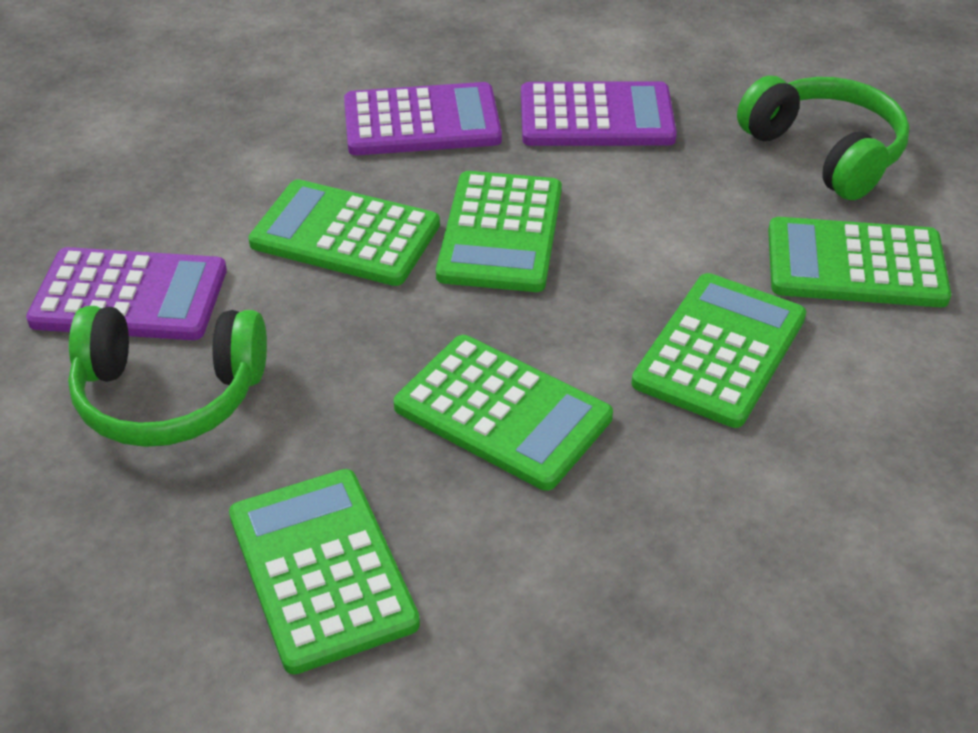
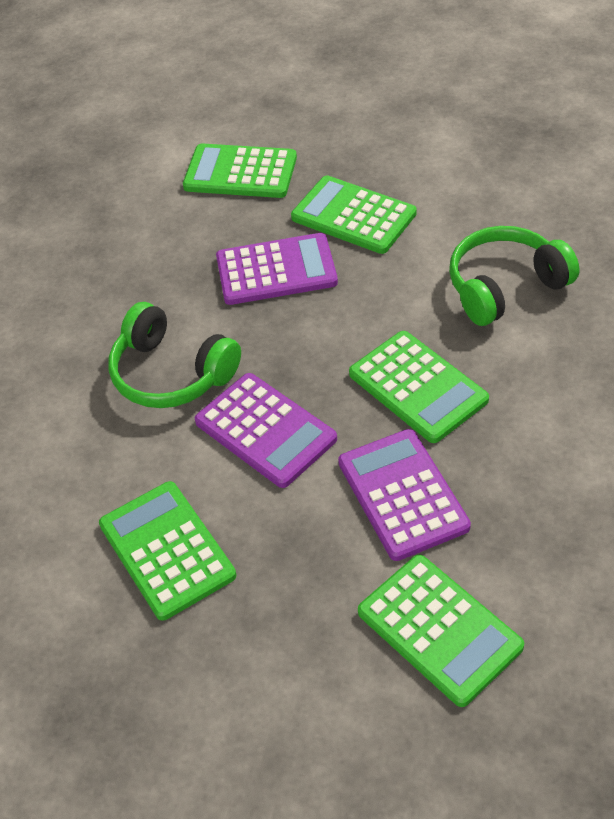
green calculator: [229,469,420,674] [248,179,440,286] [394,335,613,491] [436,171,562,292] [632,273,806,428] [768,217,951,307] = 6 -> [99,481,236,621] [183,144,297,198] [291,175,417,254] [349,331,489,443] [358,555,524,707] = 5

